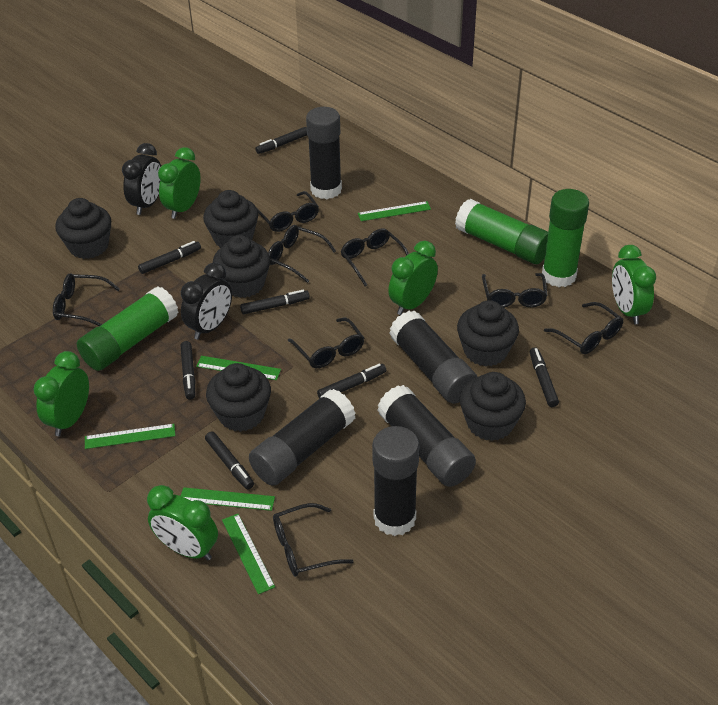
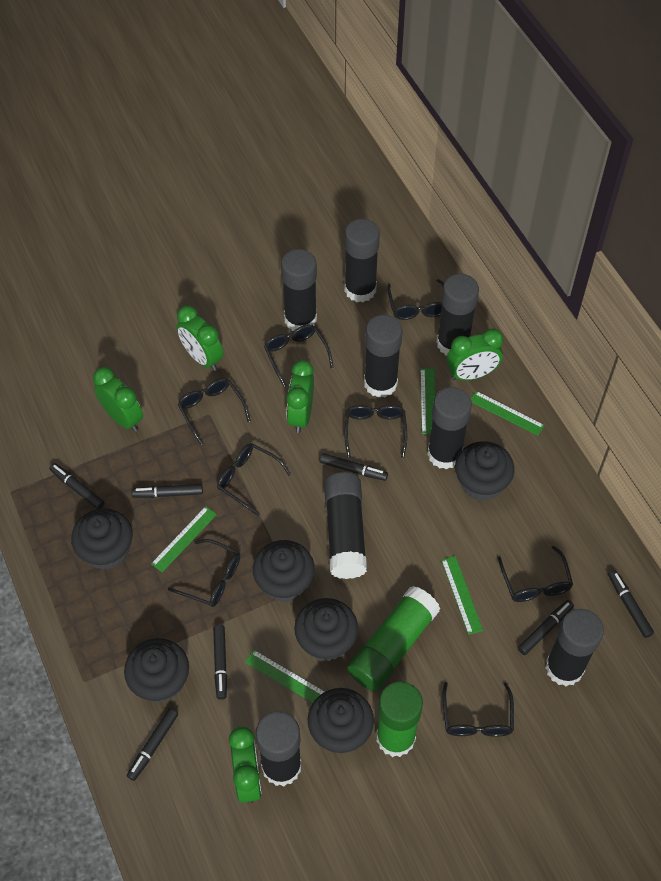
black clock: [122,143,161,215] [181,262,232,340] = 2 -> none = 0
black glue stick: [249,389,356,486] [306,107,342,199] [372,426,419,536] [377,385,476,487] [389,311,477,403] = 5 -> [256,711,302,786] [281,249,317,331] [324,472,367,579] [345,219,380,302] [364,315,403,398] [427,387,472,469] [437,274,479,356] [545,609,604,686] = 8
green glue stick: [77,286,179,371] [455,199,548,264] [542,189,589,287] = 3 -> [347,586,441,692] [376,681,423,757] = 2

